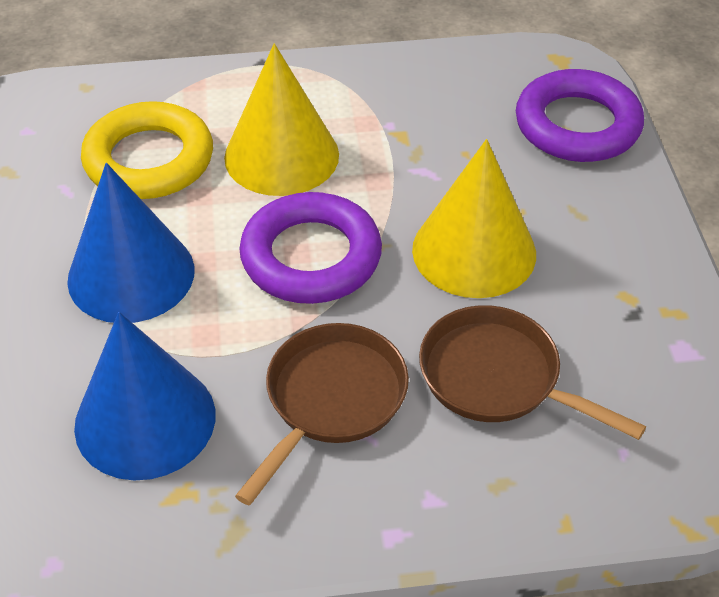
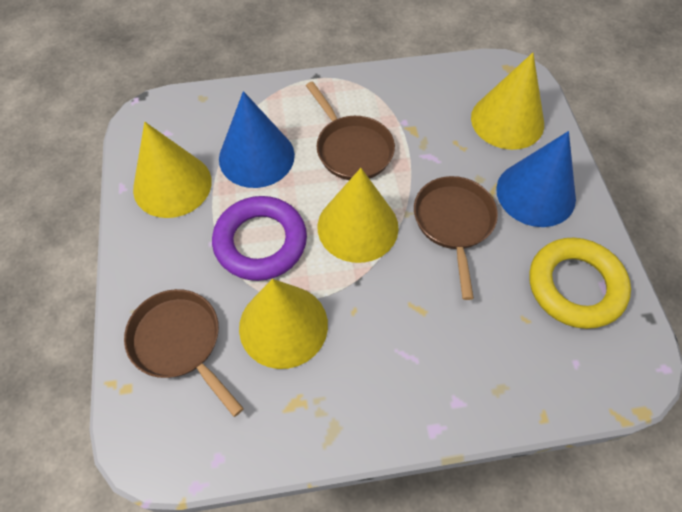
brown pan: [235,323,409,506] [419,305,646,440] = 2 -> [124,289,244,417] [306,81,395,180] [414,176,498,300] = 3
purple ring: [239,192,382,304] [516,69,644,162] = 2 -> [212,196,307,281] = 1
yellow cone: [224,43,339,196] [412,139,536,298] = 2 -> [133,122,212,218] [239,279,328,369] [318,168,399,263] [471,53,544,150] = 4

